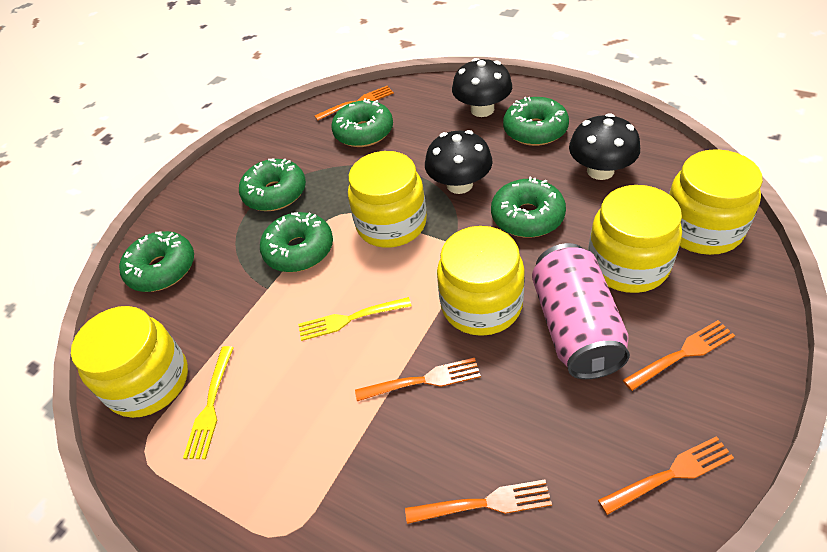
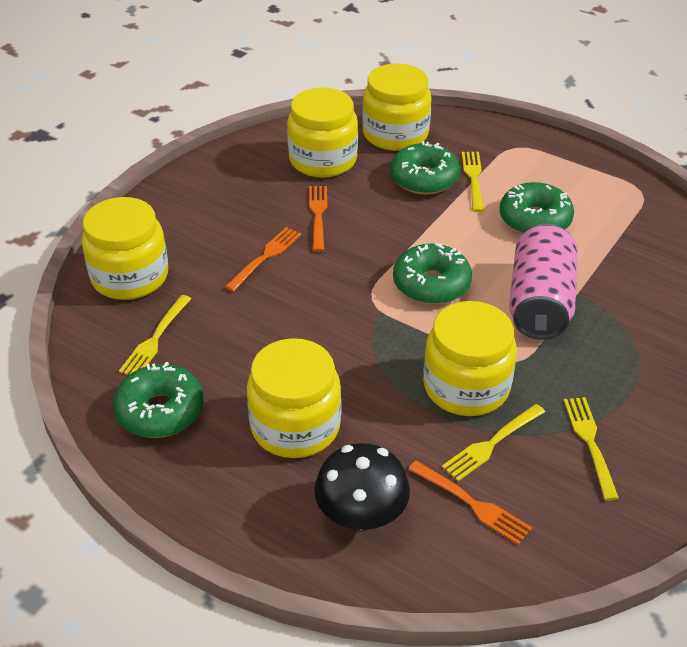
black mushroom: [425,130,493,194] [452,58,512,117] [569,113,640,180] = 3 -> [314,443,410,530] = 1
green donut: [119,231,194,292] [239,158,306,211] [260,212,333,272] [331,98,393,147] [491,177,566,238] [503,97,569,146] = 6 -> [113,362,204,438] [390,141,460,195] [393,243,472,304] [500,182,574,234] = 4
orange fork: [315,86,394,121] [355,358,481,401] [405,480,552,524] [598,436,734,515] [623,320,735,391] = 5 -> [225,227,301,292] [309,186,327,252] [408,461,532,545] = 3
yellow fork: [183,346,234,459] [298,297,411,341] = 2 -> [119,295,191,375] [442,404,545,481] [462,152,484,212] [563,397,619,501] = 4

